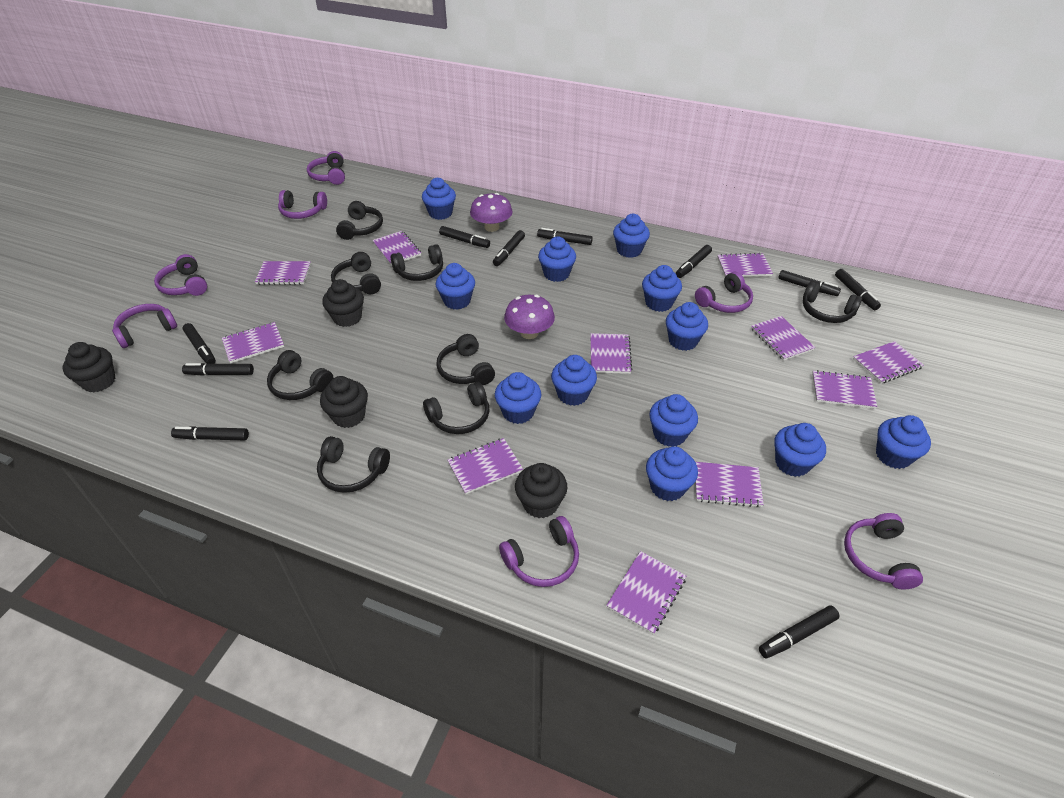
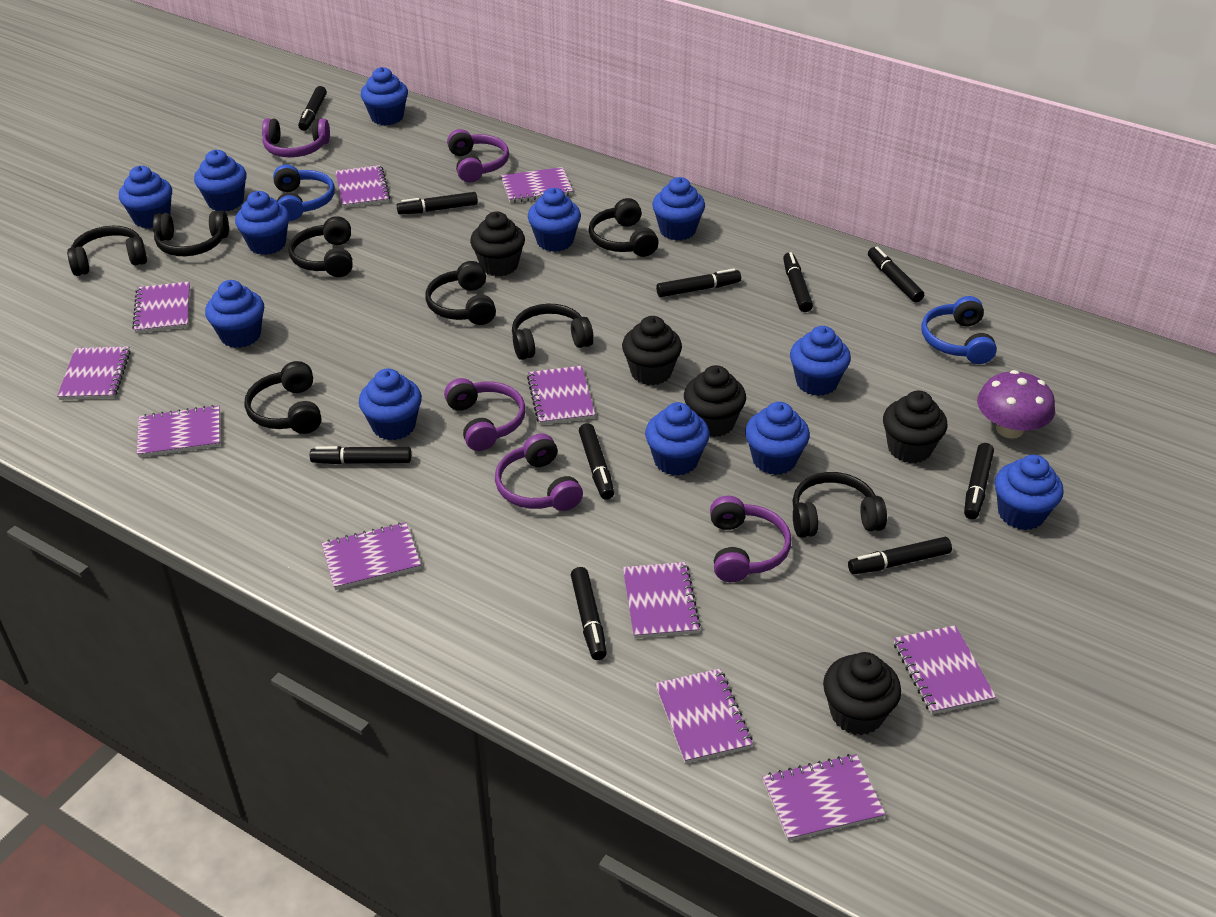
black cupcake: [63,342,116,392] [320,376,368,428] [322,279,364,327] [515,463,567,518] = 4 -> [470,212,525,276] [622,316,682,385] [684,365,746,437] [823,652,901,735] [883,391,947,463] = 5
blue headphones: none = 0 -> [273,164,335,221] [921,296,997,364] = 2
purple headphones: [112,304,177,348] [154,254,207,296] [278,190,327,219] [307,151,345,185] [499,516,579,587] [695,272,753,313] [844,513,923,590] = 7 -> [262,118,330,157] [444,378,526,451] [447,129,509,182] [495,433,583,511] [710,496,791,582] = 5
purple mushroom: [470,193,512,232] [504,295,555,339] = 2 -> [977,370,1055,439] = 1

